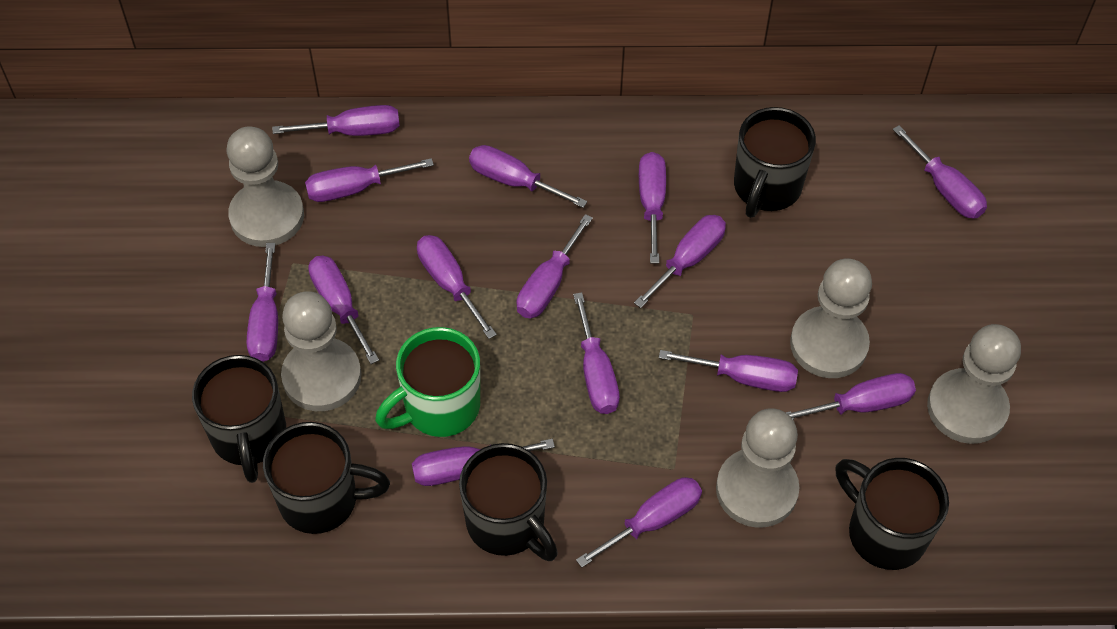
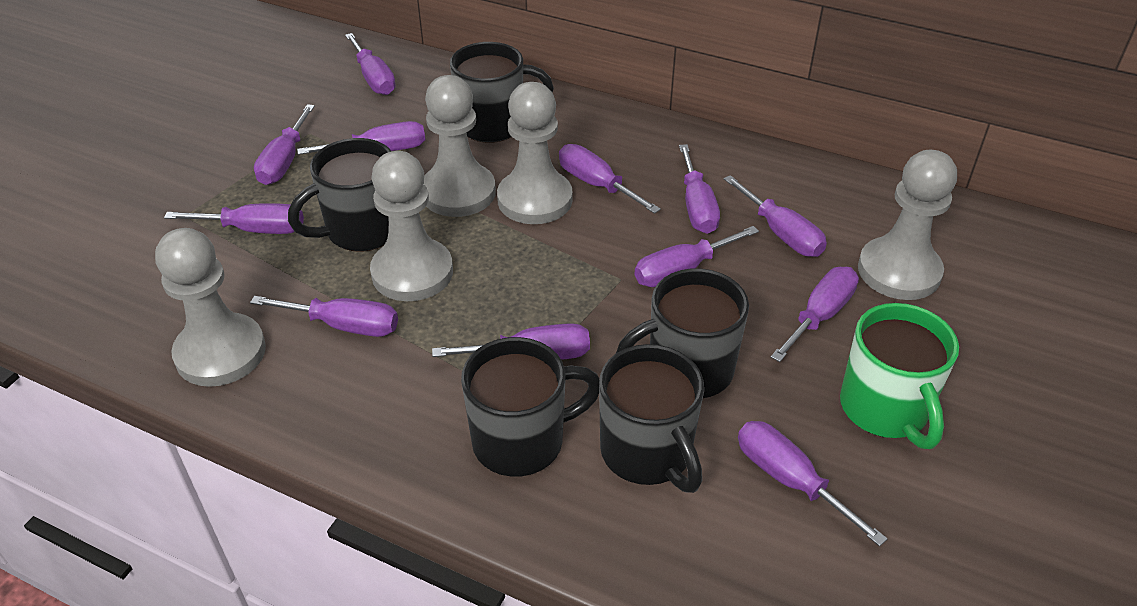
purple screwdriver: [247,243,278,362] [272,105,400,136] [305,158,434,202] [308,256,379,364] [412,439,555,486] [417,235,497,339] [469,145,587,208] [516,214,593,318] [573,292,620,414] [576,477,702,568] [634,215,726,308] [639,152,666,264] [659,350,798,392] [786,373,916,420] [892,125,987,219] = 15 -> [164,203,304,234] [250,296,398,337] [254,104,315,185] [297,121,425,155] [345,33,396,95] [432,323,590,360] [559,144,661,214] [635,226,759,287] [679,144,720,234] [724,175,827,257] [738,421,888,546] [771,267,859,362] = 12

